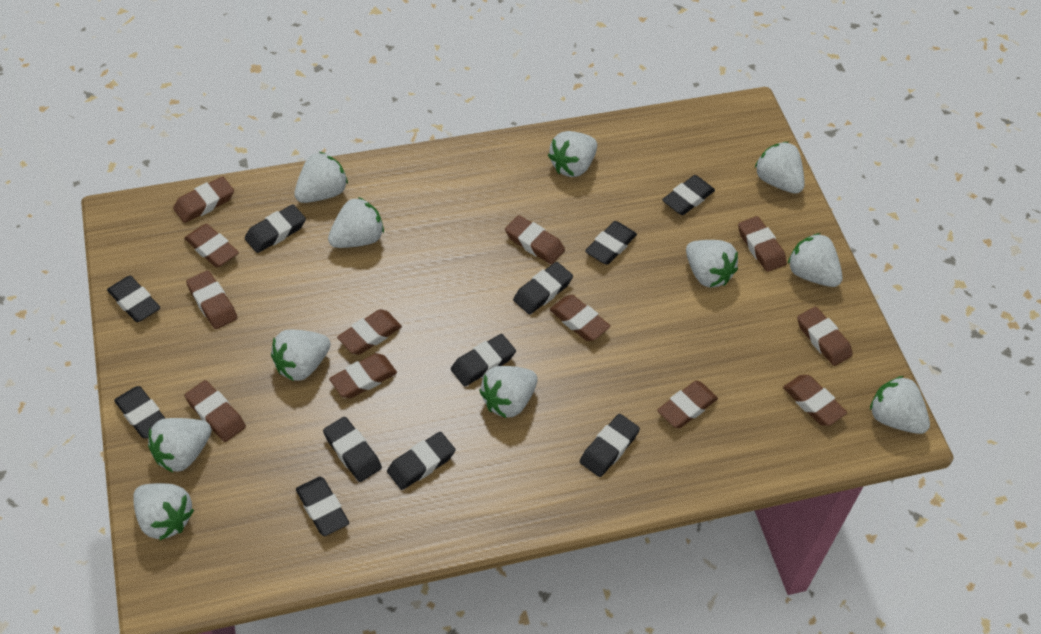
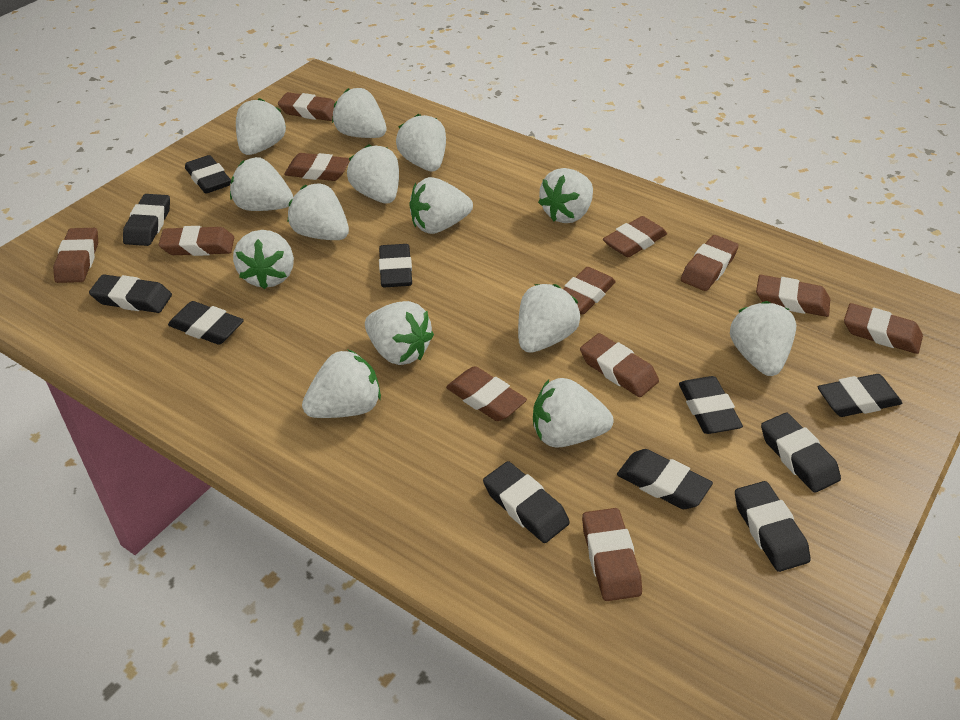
white strawberry: [133,483,194,541] [148,418,212,472] [271,330,331,381] [294,151,348,203] [328,197,384,248] [479,366,538,418] [548,131,597,177] [686,240,738,288] [755,142,805,194] [788,233,843,287] [870,376,930,434] = 11 -> [230,157,293,211] [233,230,294,289] [236,98,286,155] [287,184,349,240] [302,349,381,418] [332,88,386,138] [347,145,399,204] [365,301,434,365] [396,114,446,171] [409,177,473,234] [518,284,580,353] [533,378,613,448] [538,168,593,223] [730,301,796,376] = 14

